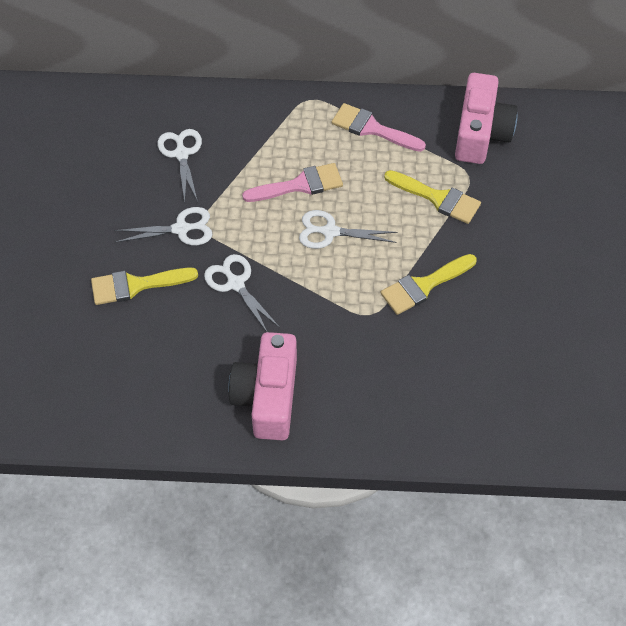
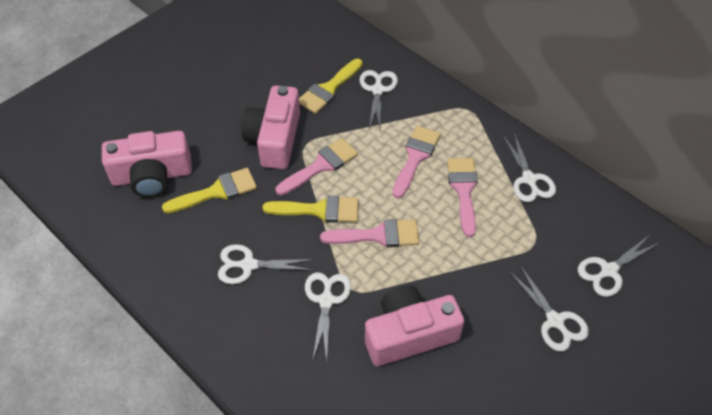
pink brush: [242,163,343,202] [331,103,426,152] = 2 -> [276,138,358,195] [320,219,419,247] [392,126,441,198] [447,158,478,237] = 4
pink camera: [228,332,297,440] [455,73,517,164] = 2 -> [102,131,192,198] [241,86,300,169] [365,285,464,366] = 3
white scissors: [114,207,213,245] [158,129,202,203] [204,254,280,332] [299,210,397,249] = 4 -> [218,244,314,284] [305,272,351,362] [359,70,398,129] [503,133,556,202] [510,266,589,351] [578,235,659,297] = 6

